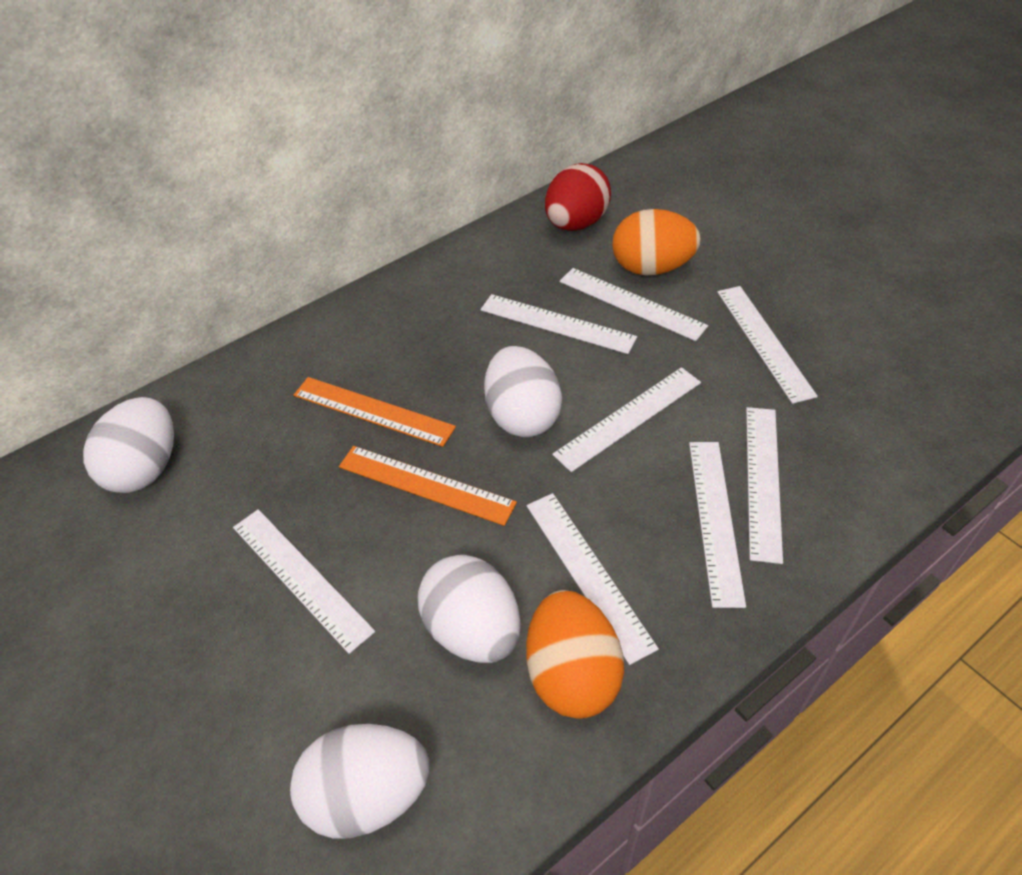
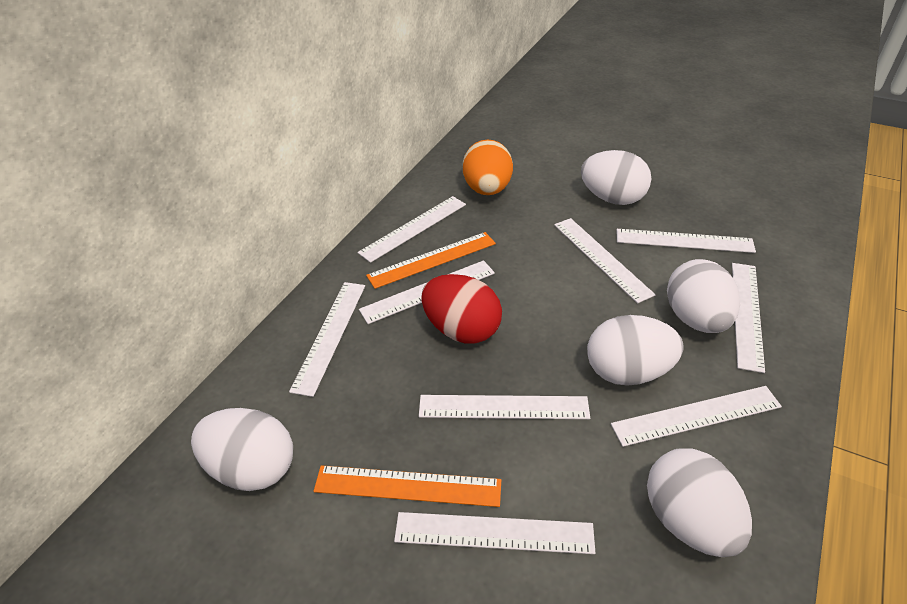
orange egg: [526,590,624,719] [612,209,701,275] = 2 -> [463,140,513,195] = 1
white egg: [83,397,174,493] [290,724,430,839] [418,555,521,663] [484,346,562,437] = 4 -> [191,408,293,491] [581,150,651,205] [587,315,684,386] [647,448,752,557] [667,259,740,333] = 5
white ruler: [233,509,375,654] [481,294,637,354] [527,493,659,665] [552,367,701,472] [560,268,708,341] [689,442,746,608] [717,286,818,404] [746,407,783,564] = 8 -> [289,282,365,397] [357,196,466,263] [359,260,495,324] [394,512,595,554] [419,395,590,419] [554,218,656,304] [611,386,782,447] [616,229,756,253] [732,263,765,373] = 9

